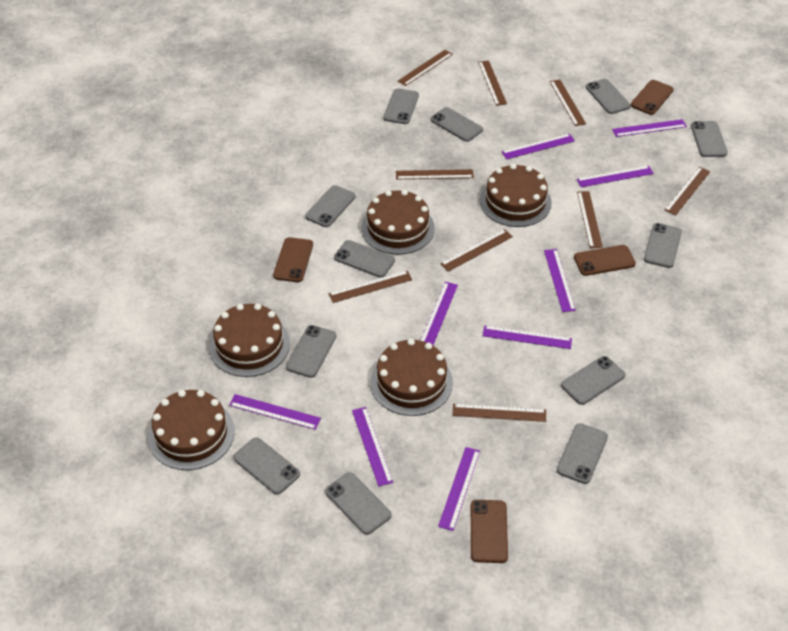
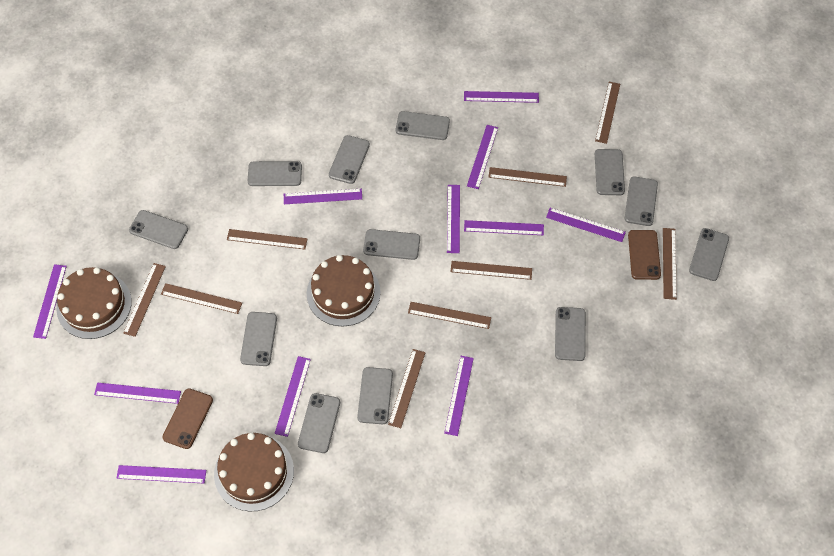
brown cake: [149,390,235,470] [209,304,290,377] [361,190,435,255] [371,339,453,416] [480,164,552,227] = 5 -> [57,267,132,339] [214,433,294,511] [307,255,381,326] = 3
brown phone: [273,237,313,282] [471,500,508,563] [574,245,636,276] [631,80,674,115] = 4 -> [162,388,213,449] [628,230,661,280] = 2
purple ruler: [229,394,321,430] [352,407,393,486] [420,282,458,345] [438,447,480,531] [483,325,572,349] [502,134,575,159] [544,249,576,312] [577,166,654,187] [612,119,687,137] = 9 -> [33,264,67,339] [94,382,181,404] [116,465,206,483] [275,356,311,437] [284,189,362,204] [444,356,474,436] [447,185,460,253] [464,91,539,103] [464,220,544,235] [467,125,498,189] [546,208,626,242] = 11

